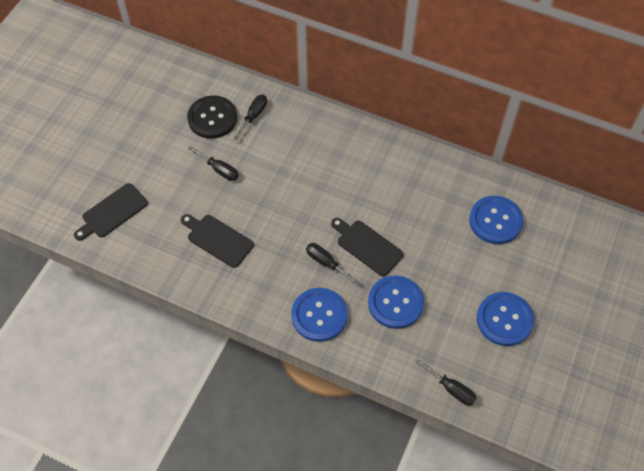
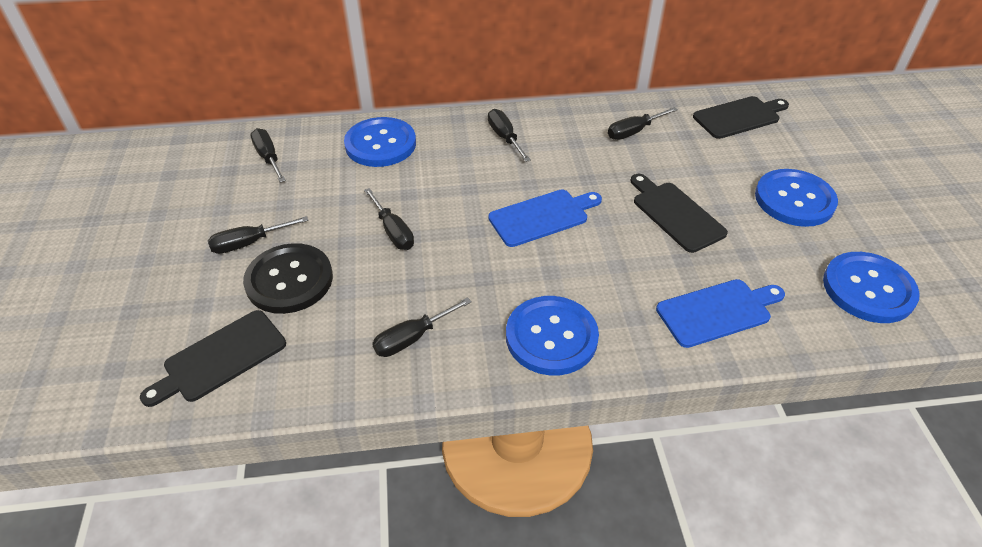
black screwdriver: [188,146,239,181] [233,94,267,140] [306,243,360,285] [415,359,476,406] = 4 -> [208,216,309,254] [250,128,286,183] [364,188,414,250] [372,297,472,357] [488,109,531,162] [608,107,678,140] = 6
blue cutting board: none = 0 -> [488,189,602,247] [656,279,785,348] = 2

